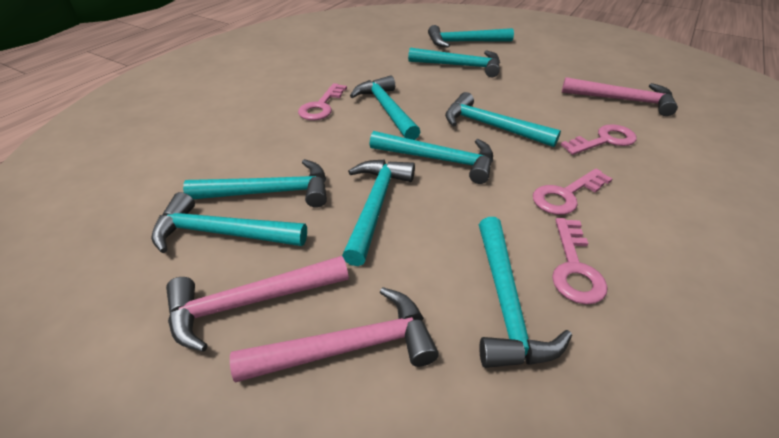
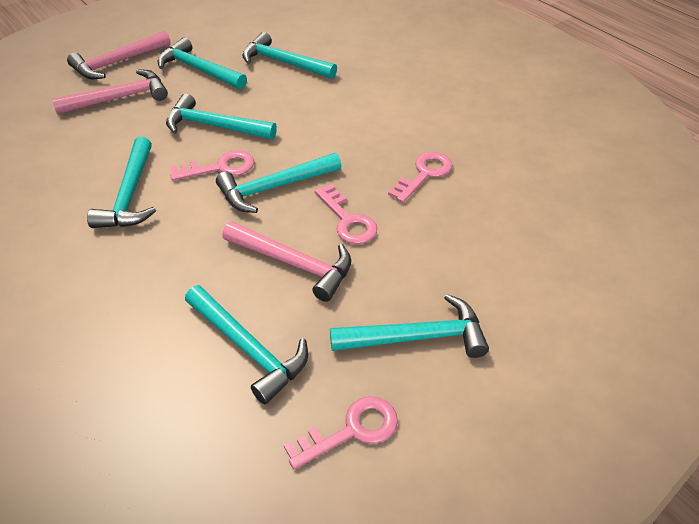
turquoise hammer: [151,192,307,253] [183,159,327,208] [342,160,415,266] [350,75,420,140] [369,131,493,184] [408,48,500,77] [428,25,514,48] [445,92,561,147] [479,217,572,368] = 9 -> [87,137,156,228] [157,37,247,89] [166,94,277,139] [185,285,308,405] [216,153,341,213] [242,32,337,79] [330,294,489,358] = 7

